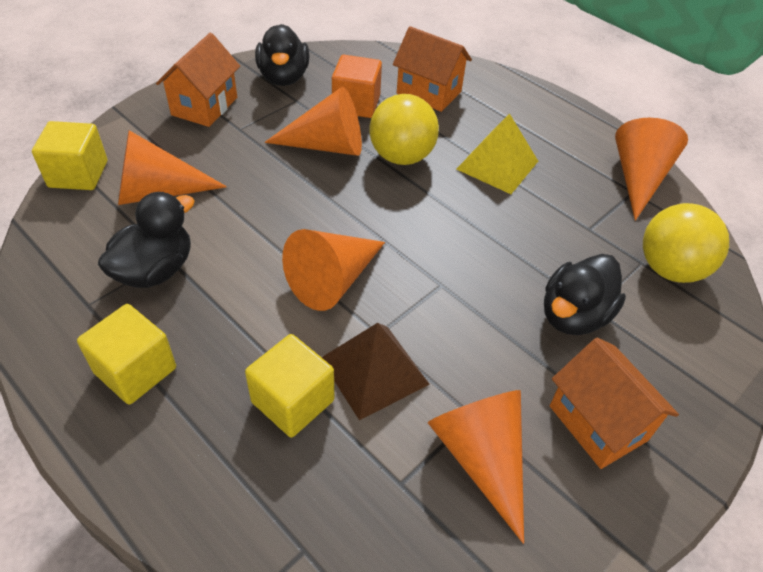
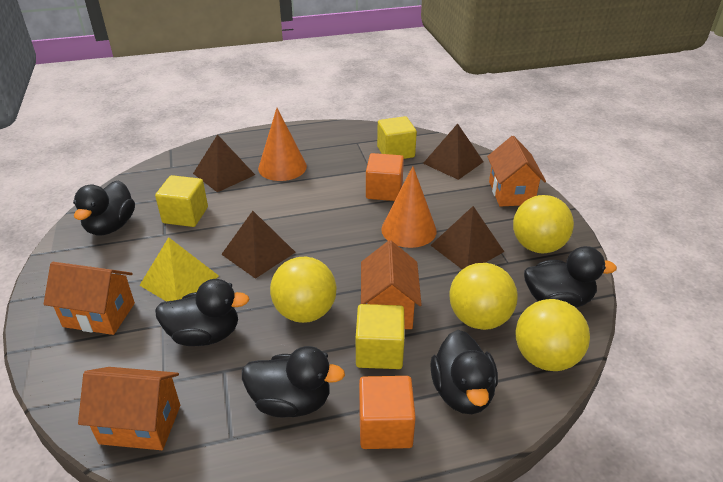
black duck: [98,192,195,288] [255,24,310,86] [544,254,626,335] = 3 -> [73,180,135,235] [155,279,250,346] [242,346,345,418] [430,330,498,414] [524,246,617,308] = 5
brown pyramid: [321,323,430,420] = 1 -> [193,134,255,192] [221,211,296,279] [423,124,484,180] [431,206,504,269] = 4
orange cone: [118,130,227,205] [265,87,362,156] [282,229,385,311] [428,390,524,544] [615,118,688,221] = 5 -> [258,108,307,181] [381,166,437,248] = 2
orange cube: [332,55,382,118] = 1 -> [359,376,416,449] [366,153,404,201] = 2
orange house: [156,33,240,127] [393,26,472,112] [550,337,679,469] = 3 -> [44,262,135,335] [78,367,180,450] [361,241,422,329] [487,136,546,206] = 4
yellow ball: [369,94,439,165] [643,203,729,283] = 2 -> [270,257,336,323] [449,263,517,330] [513,195,574,253] [515,299,590,371] = 4

